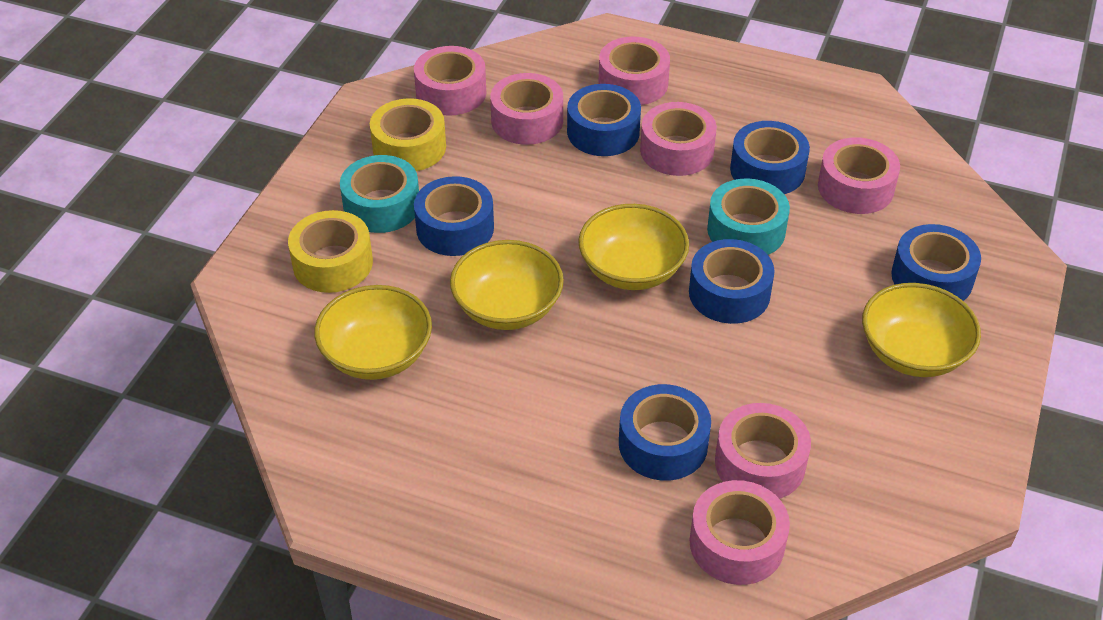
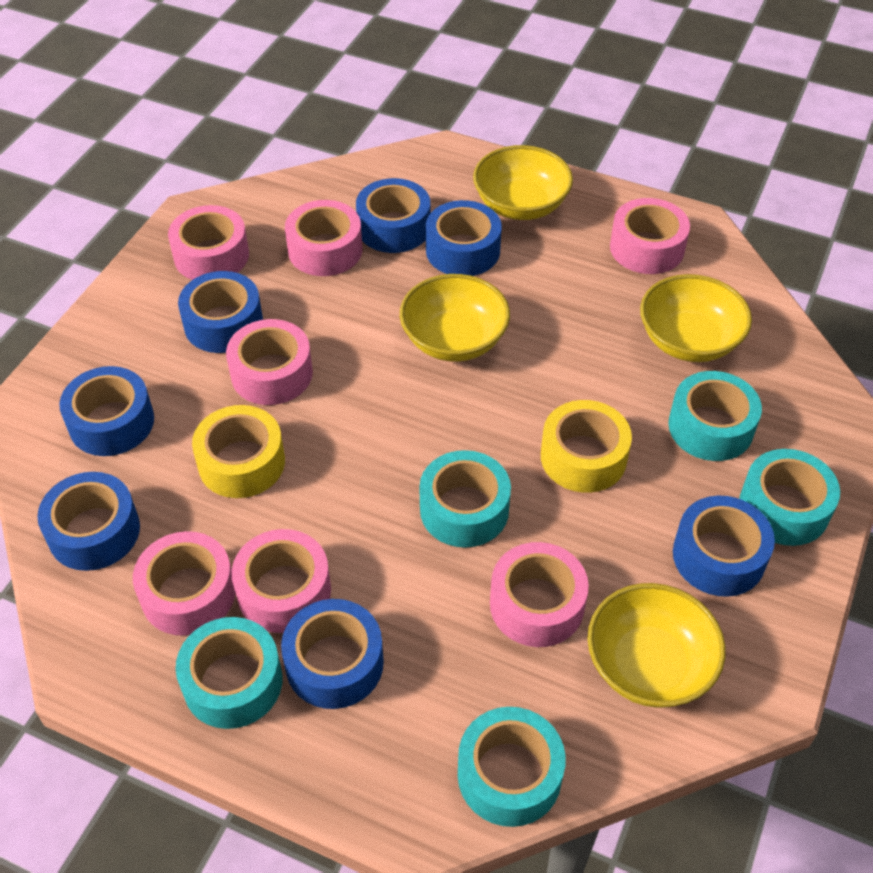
blue tape: [414,176,494,256] [567,84,641,156] [619,384,711,481] [689,239,775,324] [730,121,810,194] [891,224,981,301] = 6 -> [37,472,140,571] [59,366,154,456] [178,271,263,353] [281,599,384,709] [356,178,430,253] [426,200,502,276] [673,496,775,597] = 7
turquoise tape: [340,155,419,233] [707,179,790,255] = 2 -> [175,617,283,729] [419,450,511,548] [458,707,566,827] [668,371,762,461] [740,449,840,546] = 5

